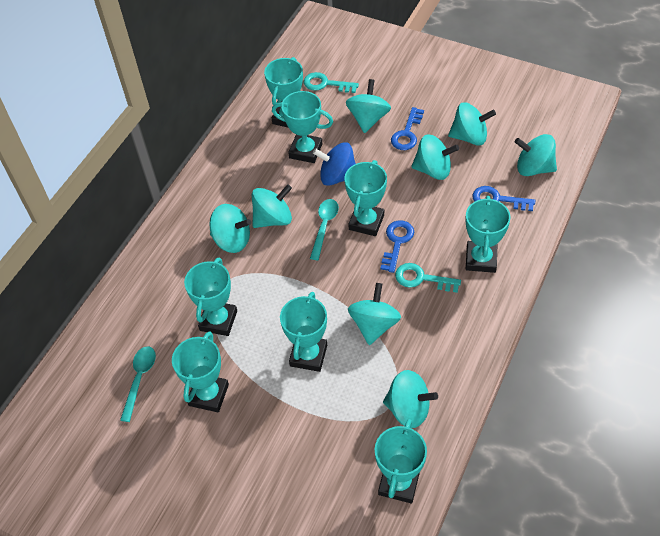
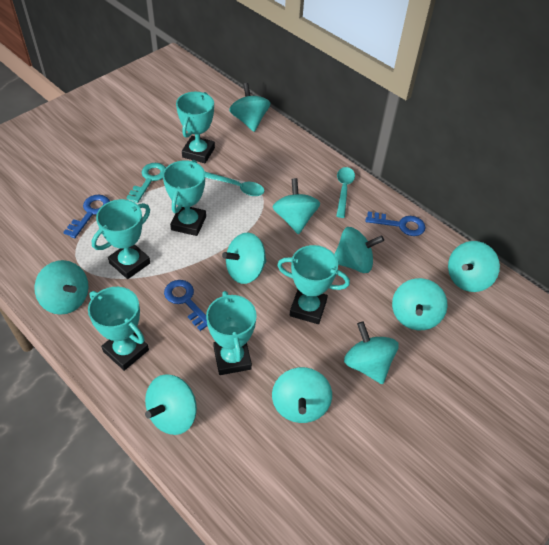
blue spinning top: [313,142,356,186] = 1 -> none = 0
turquoise key: [304,72,359,93] [395,263,461,293] = 2 -> [126,163,166,203] = 1
turquoise spinning top: [209,204,251,253] [252,184,292,228] [346,79,391,133] [348,283,401,345] [383,370,438,428] [411,134,459,180] [448,102,496,146] [515,134,557,176] = 8 -> [34,260,88,315] [145,374,197,435] [222,233,266,284] [229,83,270,132] [272,367,332,423] [273,178,320,235] [334,227,384,273] [344,321,399,384] [392,278,447,330] [448,241,500,292] = 10
turquoise trophy: [172,331,229,412] [184,258,237,336] [264,57,303,128] [272,91,333,163] [280,292,327,372] [344,160,387,236] [375,419,427,503] [465,196,511,273] = 8 -> [88,287,149,371] [92,199,150,279] [163,160,206,236] [176,92,215,163] [206,291,257,375] [277,245,350,324] = 6

